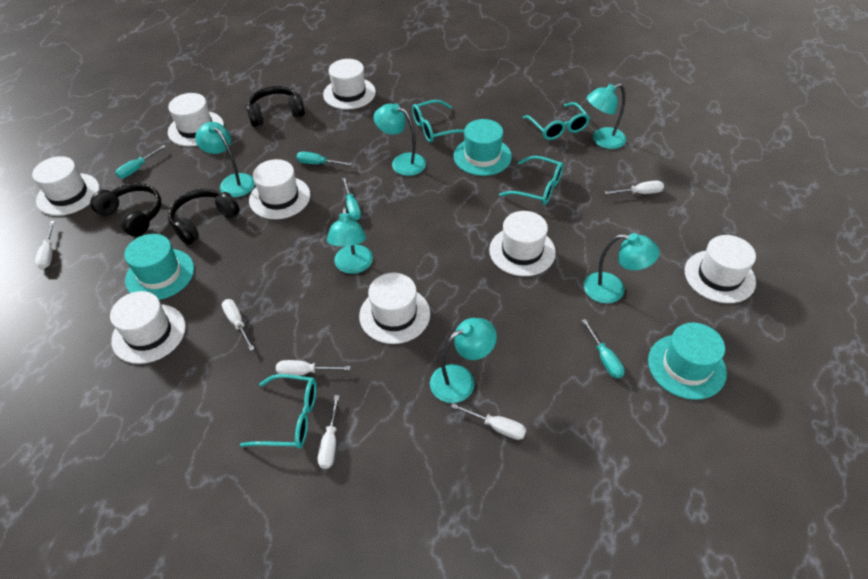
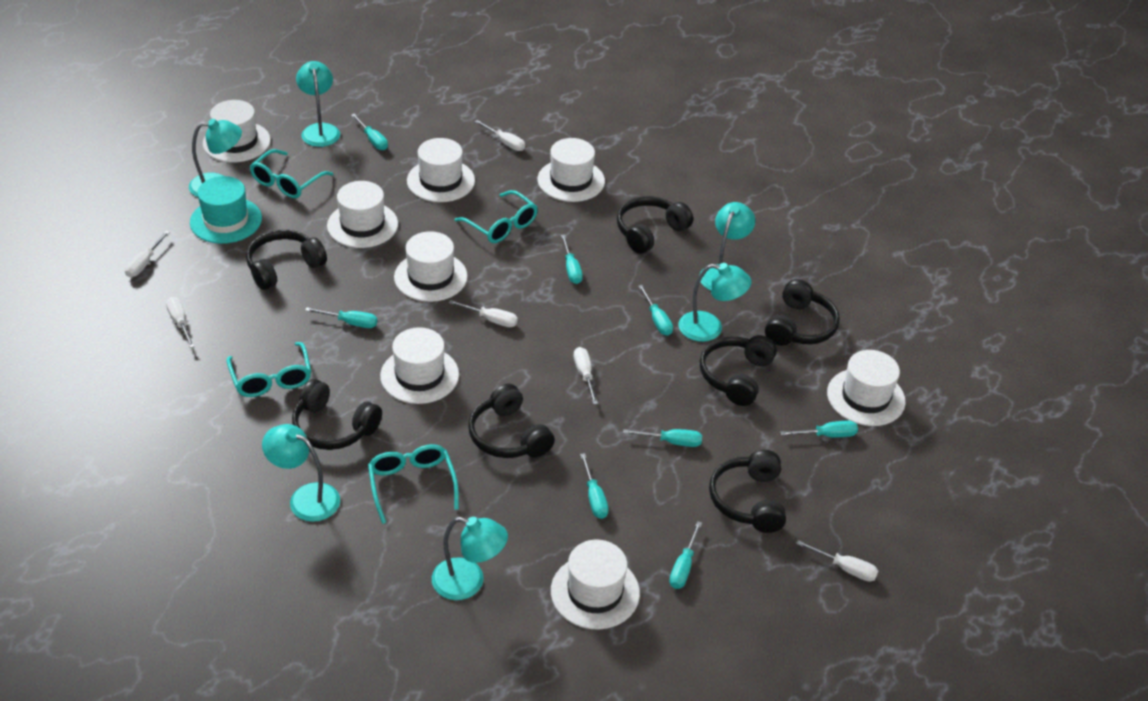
black headphones: [90,183,161,237] [168,189,240,245] [246,86,305,127] = 3 -> [246,230,327,290] [292,379,382,450] [468,384,555,458] [617,196,693,254] [700,335,777,406] [709,450,786,533] [765,279,840,346] = 7
turquoise hat: [124,234,194,300] [454,119,512,176] [648,323,727,400] = 3 -> [190,176,262,244] = 1
turquoise screwdriver: [116,145,166,178] [297,152,352,166] [342,178,361,220] [582,319,625,378] = 4 -> [305,307,377,328] [351,114,388,150] [561,235,583,284] [580,453,609,519] [623,429,702,447] [638,285,673,336] [669,521,702,589] [780,421,858,437] = 8

